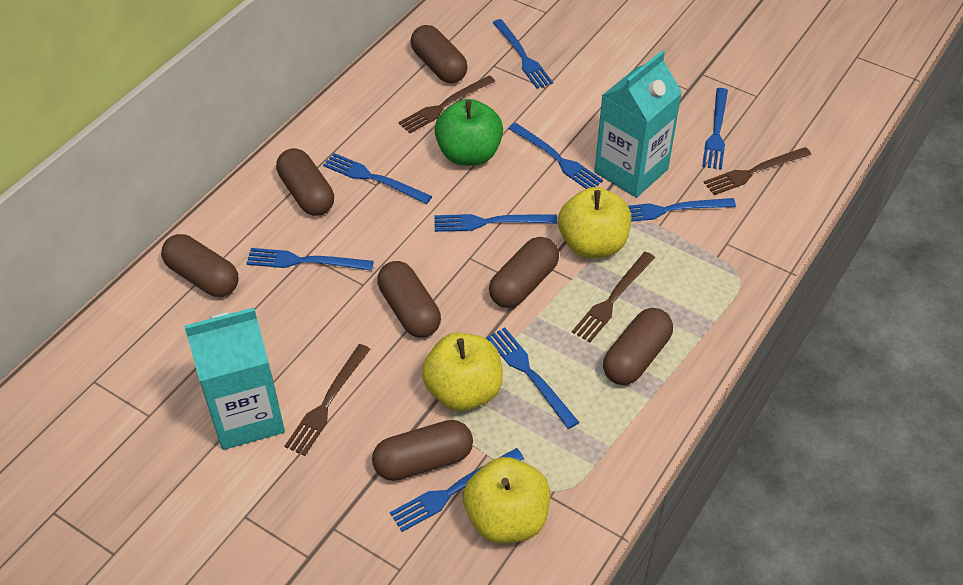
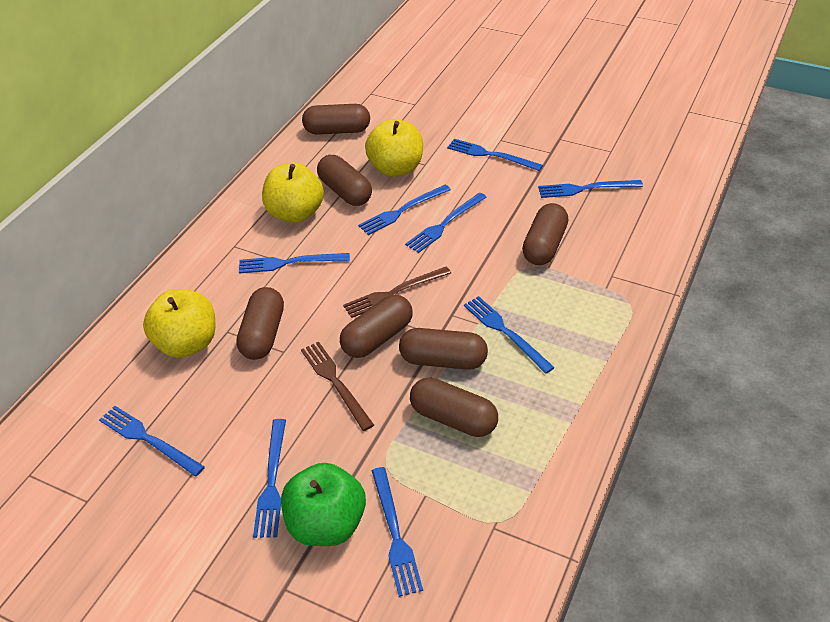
brown fork: [285,344,370,456] [398,76,495,133] [572,252,655,342] [703,147,811,195] = 4 -> [301,342,374,431] [343,266,451,318] = 2
turquoise carton: [184,308,285,450] [594,51,682,197] = 2 -> none = 0

